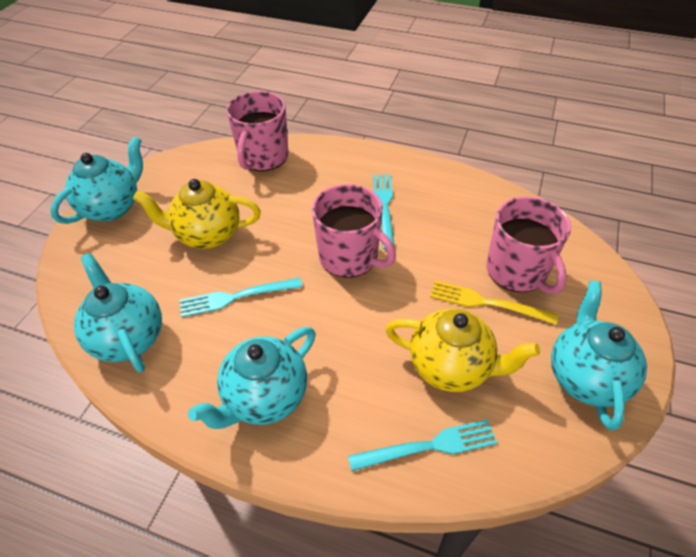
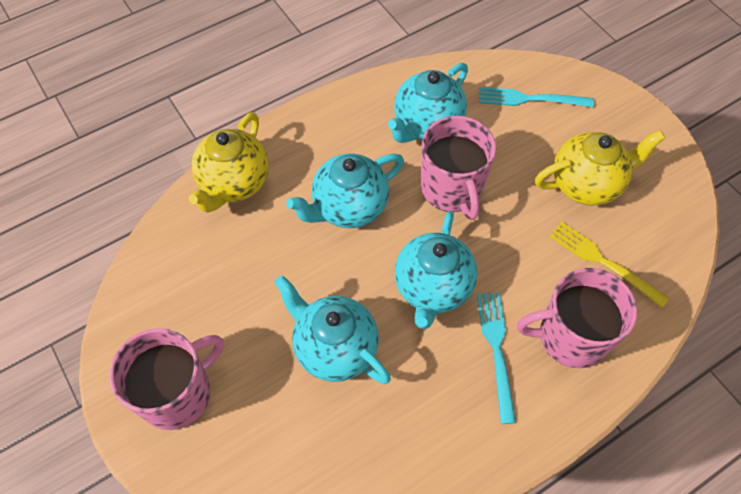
turquoise fork: [180,278,302,318] [348,419,497,471] [373,174,395,250] = 3 -> [477,293,516,424] [479,87,594,107] = 2

